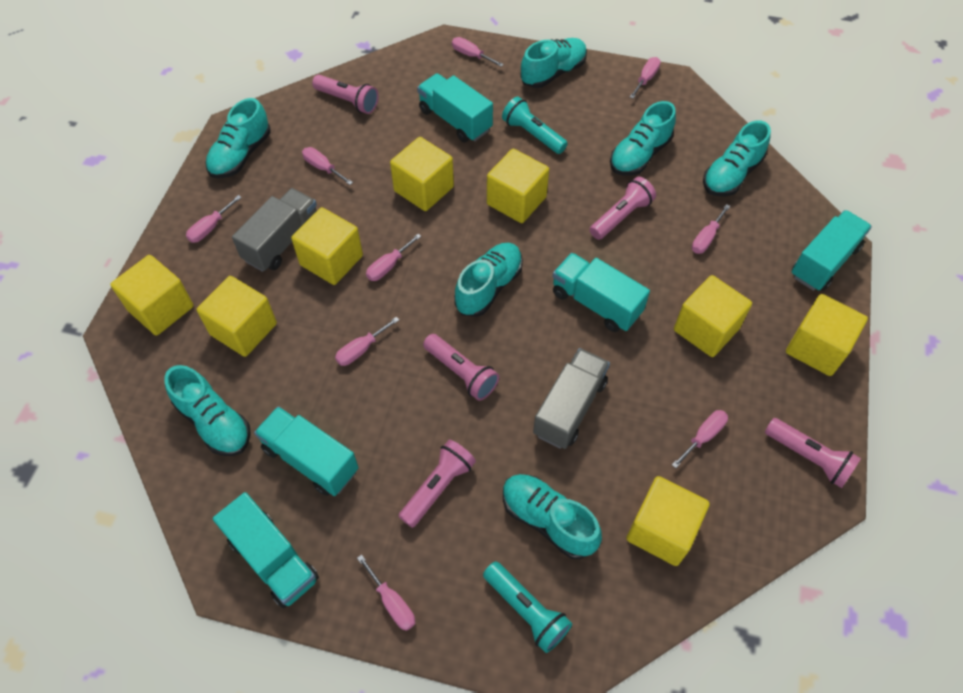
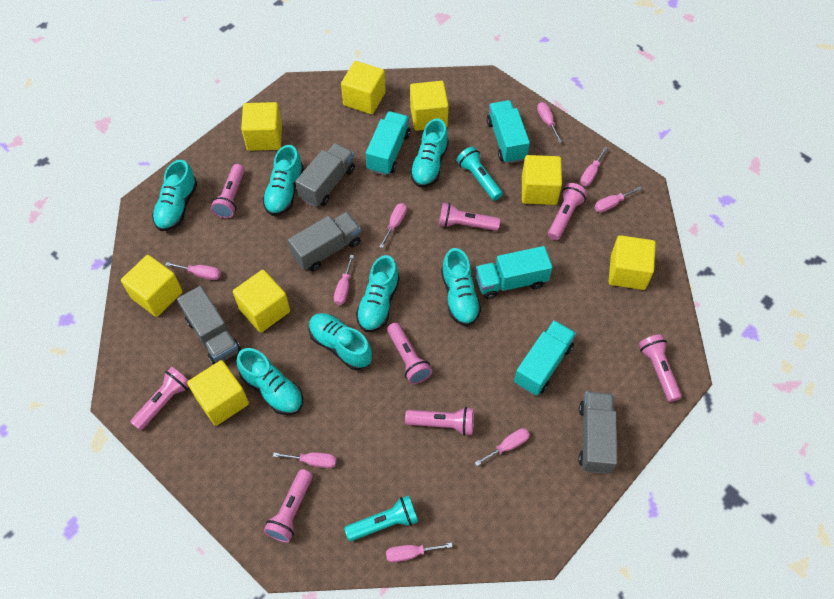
grey truck: [232,188,317,272] [533,348,610,449] = 2 -> [177,286,241,365] [288,212,361,271] [295,143,355,207] [579,391,617,474] = 4
pink flashlight: [312,75,379,114] [399,440,476,528] [423,334,499,401] [590,177,656,240] [765,418,861,488] = 5 -> [130,367,189,431] [211,164,245,219] [264,469,313,543] [387,323,432,384] [405,407,474,436] [439,203,500,231] [548,183,587,240] [639,334,682,402] = 8
turquoise truck: [213,492,319,608] [254,406,359,496] [417,73,493,142] [552,253,650,332] [792,210,872,291] = 5 -> [366,111,410,175] [475,246,553,299] [487,100,530,164] [514,320,576,396] = 4

